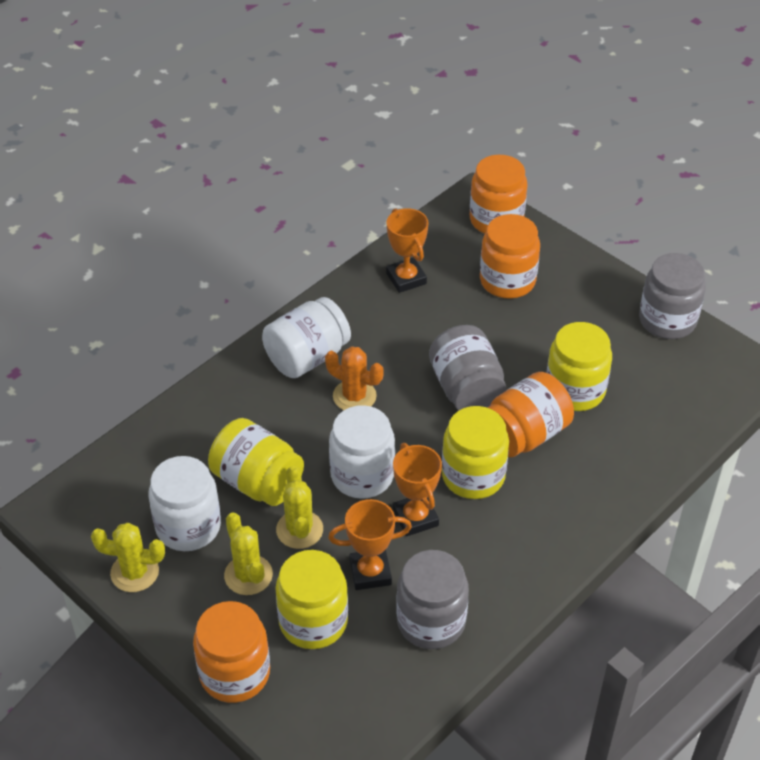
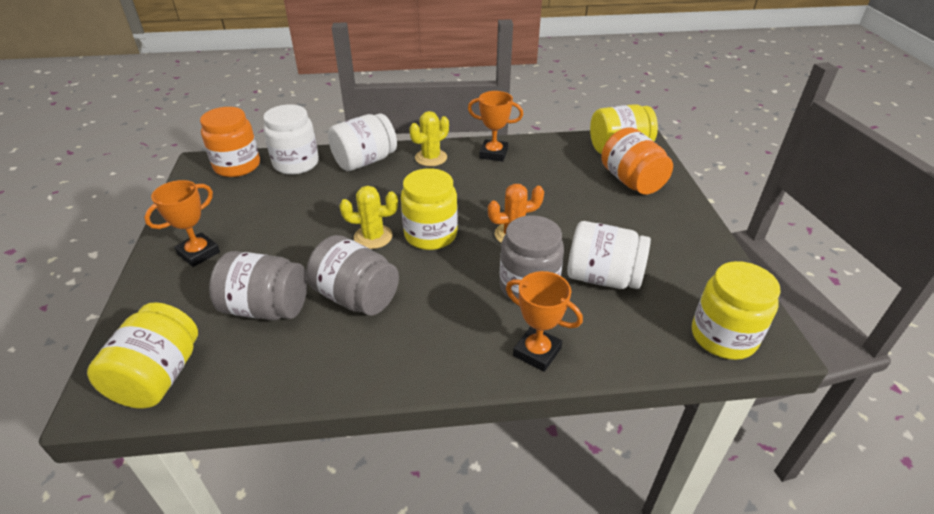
orange jar: [193,601,270,703] [470,155,527,234] [480,214,540,299] [487,372,574,457] = 4 -> [200,107,260,177] [601,127,673,195] = 2
yellow cactus: [91,523,165,592] [224,512,273,595] [276,466,323,549] = 3 -> [339,186,398,249] [409,111,449,166] = 2

